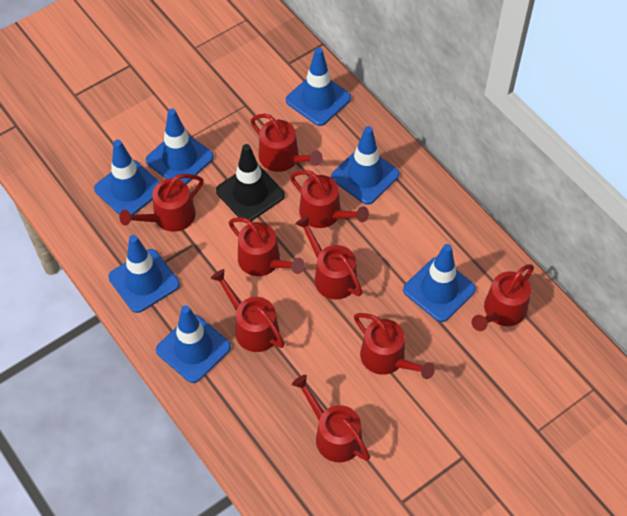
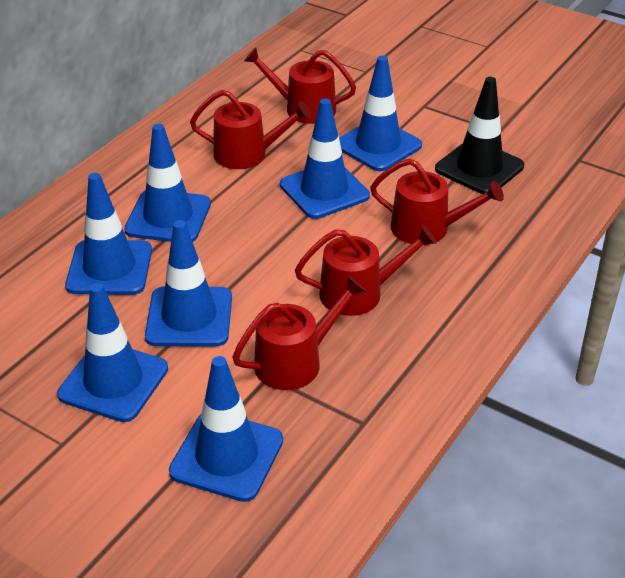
red watering can: [119,174,204,232] [211,269,285,352] [229,217,305,276] [250,114,323,172] [290,170,369,228] [292,375,370,462] [295,216,362,300] [354,313,435,379] [472,264,534,331] = 9 -> [190,90,312,169] [232,276,366,390] [244,47,356,124] [295,225,437,316] [370,158,504,245] = 5

